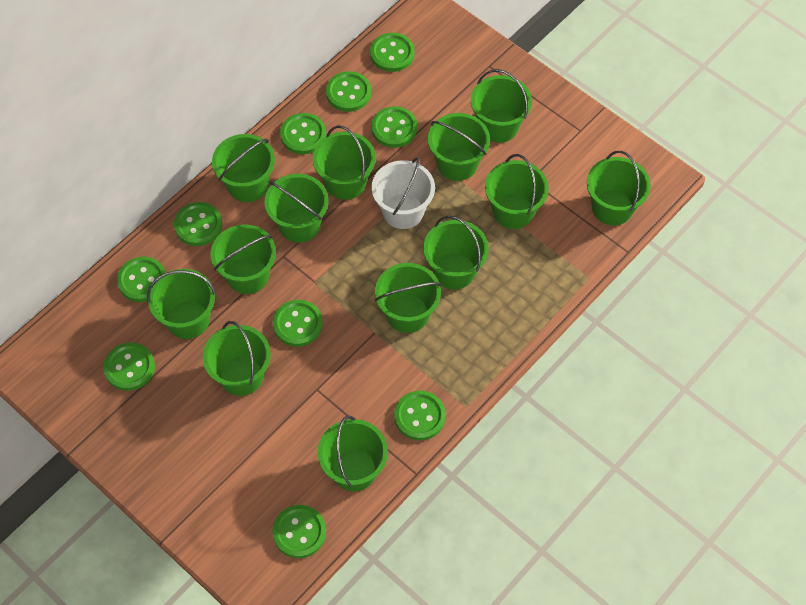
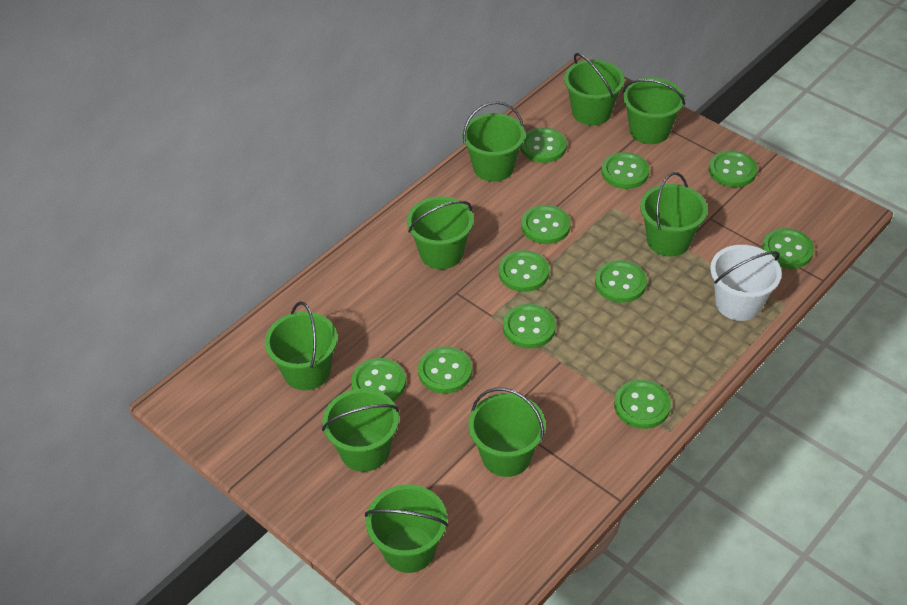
green bucket: [147,269,216,339] [203,321,271,396] [211,224,276,294] [212,134,275,202] [264,174,328,243] [313,125,376,200] [318,416,388,492] [375,263,441,333] [423,215,489,290] [428,113,490,181] [471,69,532,143] [485,154,549,229] [587,151,651,226] = 13 -> [265,302,337,390] [322,389,399,472] [365,484,448,573] [407,196,474,269] [462,101,525,182] [468,388,546,477] [564,53,625,125] [623,78,685,144] [640,172,708,257] = 9
green button: [103,342,155,391] [117,257,166,302] [174,202,222,246] [272,505,326,558] [273,300,323,347] [280,113,326,154] [326,71,371,112] [370,33,415,72] [371,106,417,148] [394,391,446,440] = 10 -> [351,358,406,401] [418,346,472,394] [499,250,549,292] [503,304,556,348] [520,127,567,163] [521,205,571,244] [595,260,647,303] [602,152,649,189] [614,380,671,429] [709,151,757,187] [762,228,814,269] = 11

